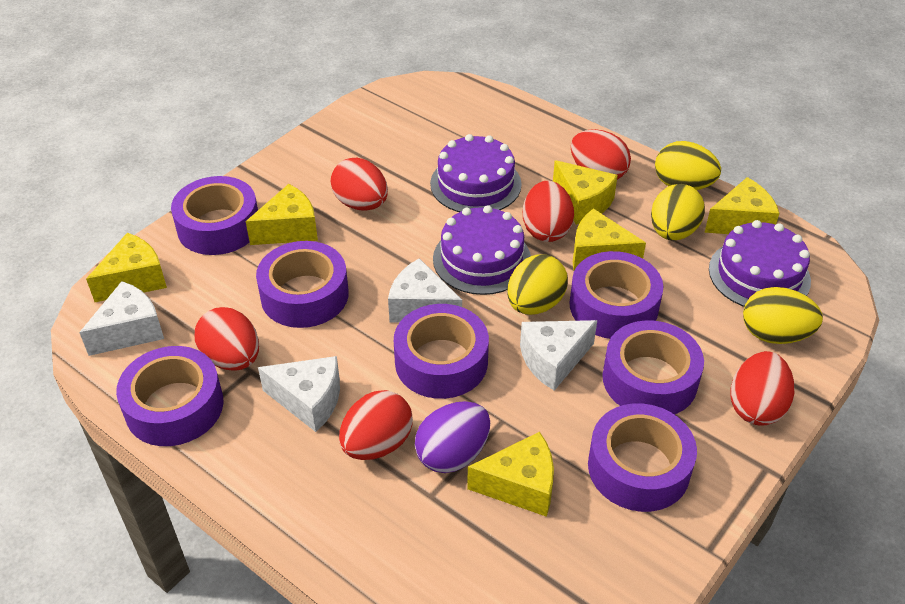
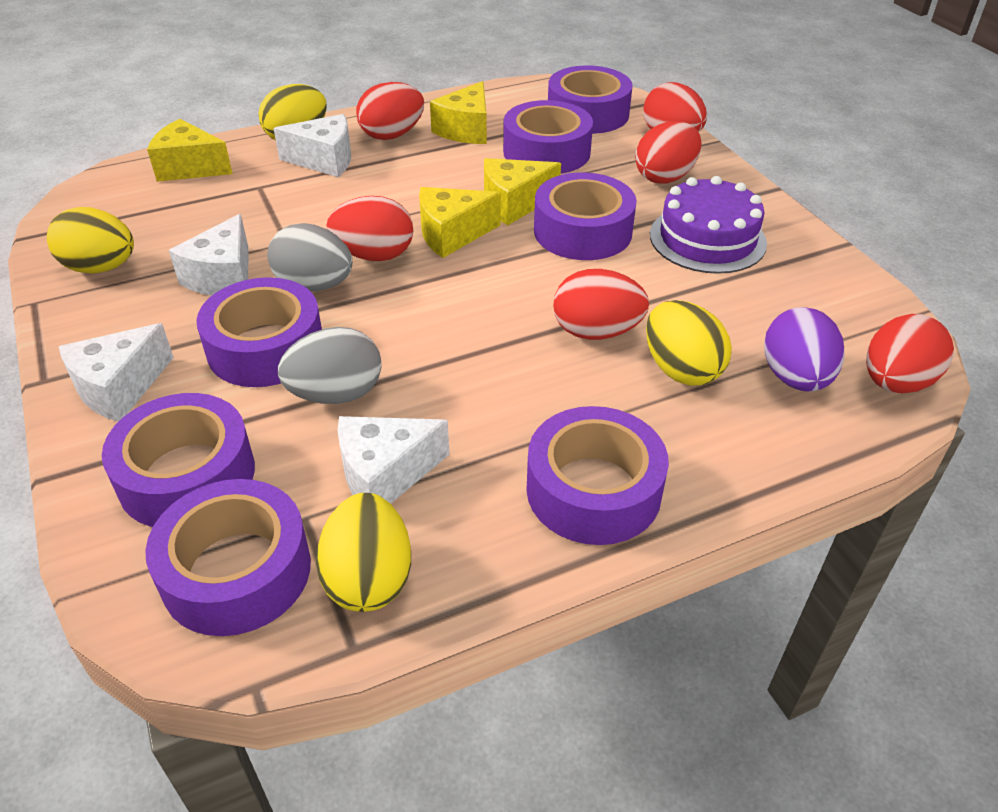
grey egg: none = 0 -> [267,223,352,291] [278,327,382,404] = 2
purple cake: [430,134,522,212] [433,205,531,295] [709,220,811,307] = 3 -> [650,176,767,274] = 1
yellow cheese: [86,233,167,302] [246,184,318,245] [467,432,554,517] [553,160,618,225] [573,208,646,271] [704,177,779,234] = 6 -> [147,119,233,182] [419,187,501,258] [430,81,487,144] [484,158,561,225] = 4

